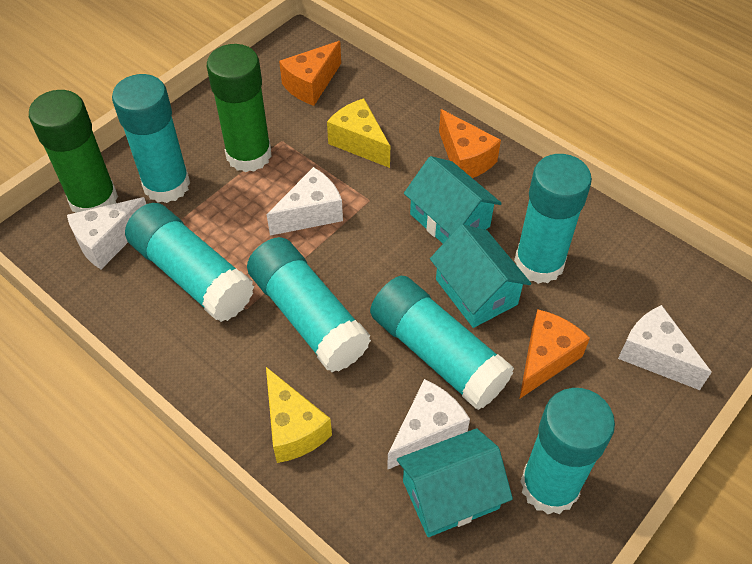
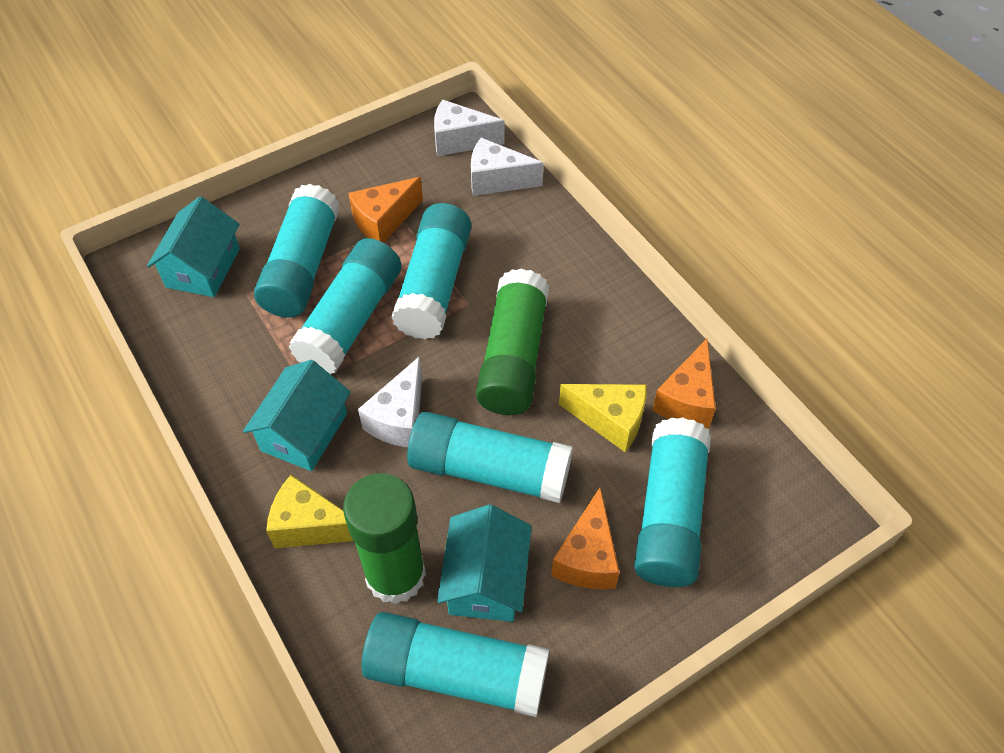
white cheese: [67,197,146,269] [267,167,343,236] [387,379,470,470] [618,305,712,390] = 4 -> [358,356,422,447] [434,99,504,156] [471,138,544,196] = 3

